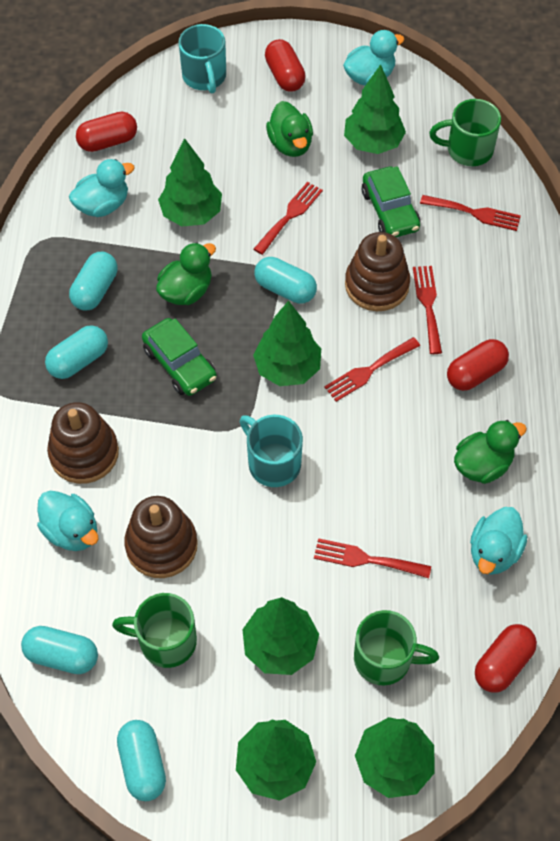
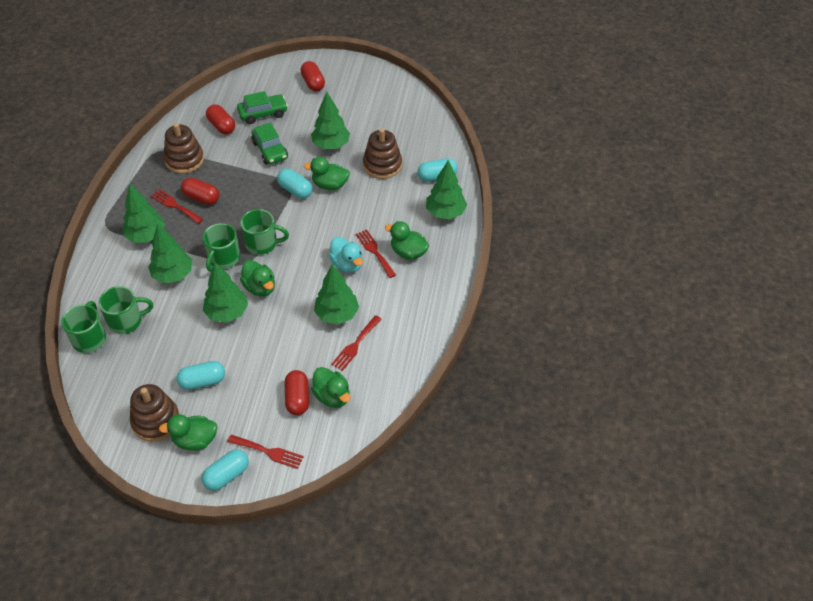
green duck: [156,242,216,305] [266,101,313,157] [454,420,527,484] = 3 -> [159,414,217,451] [240,260,275,296] [304,157,350,190] [311,367,350,408] [385,221,429,260] = 5
green mug: [112,593,197,668] [354,610,439,686] [429,99,501,166] = 3 -> [62,301,106,353] [99,286,153,334] [203,223,240,272] [240,209,289,255] = 4
red fork: [254,182,323,255] [314,538,431,578] [324,337,420,402] [413,266,442,354] [420,195,521,231] = 5 -> [151,189,203,224] [227,435,304,469] [331,315,381,371] [356,229,396,278] = 4
turquoise capsule: [21,626,98,674] [45,325,108,379] [69,252,117,311] [117,720,166,801] [254,257,317,304] = 5 -> [176,361,225,390] [201,449,249,491] [277,169,312,199] [418,158,458,182] = 4
turquoise duck: [37,491,99,551] [69,159,135,217] [343,30,405,86] [470,507,527,575] = 4 -> [328,237,363,273] = 1
turquoise mug: [178,24,226,94] [240,415,303,487] = 2 -> none = 0

